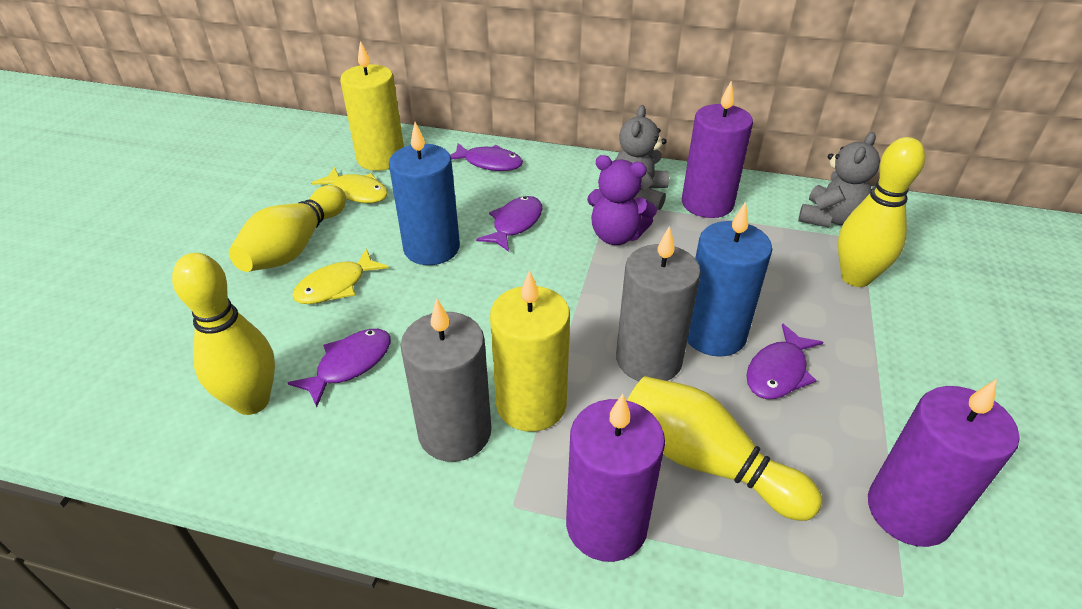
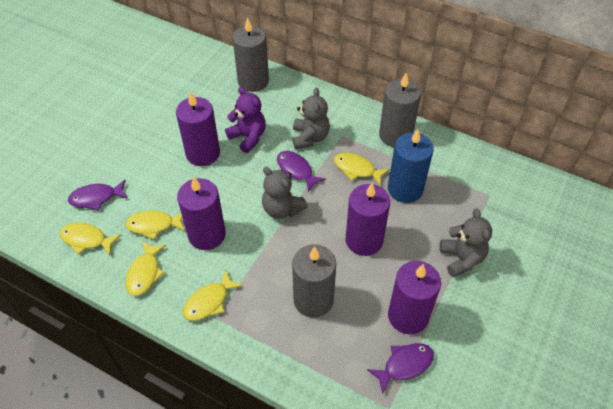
blue candle: [389,122,460,265] [687,201,772,357] = 2 -> [388,129,433,203] = 1
grey candle: [401,298,491,462] [616,226,701,381] = 2 -> [233,17,269,92] [292,244,336,318] [379,73,421,147] = 3
grey teddy bear: [615,105,669,210] [798,132,880,227] = 2 -> [262,167,308,219] [293,88,330,149] [440,209,492,278] = 3
purple candle: [566,394,665,562] [682,81,753,218] [868,379,1019,547] = 3 -> [176,91,220,166] [177,177,226,250] [346,183,390,256] [388,261,441,334] = 4
purple fish: [288,329,391,407] [450,143,523,171] [476,196,542,252] [746,323,823,399] = 4 -> [68,180,128,211] [277,151,326,192] [367,343,434,394] = 3
yellow bowling pin: [172,253,275,415] [229,185,346,272] [627,376,823,521] [838,137,925,287] = 4 -> none = 0
yellow candle: [340,41,404,171] [490,270,570,432] = 2 -> none = 0
yellow fish: [292,249,389,304] [311,167,388,203] = 2 -> [60,223,121,255] [125,210,185,239] [125,241,166,296] [183,270,243,321] [334,153,390,185] = 5

